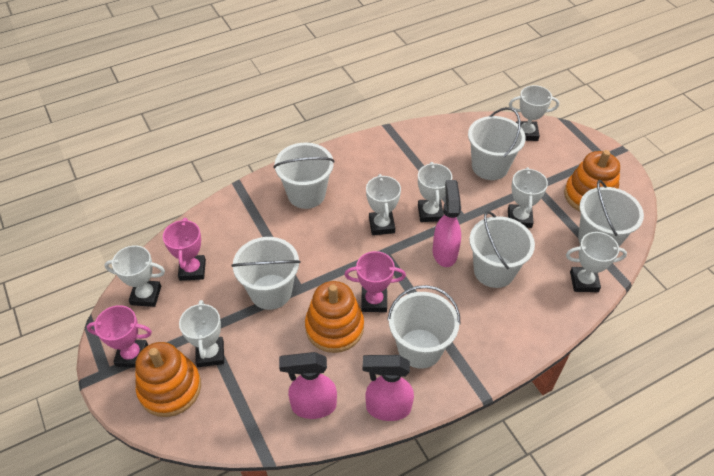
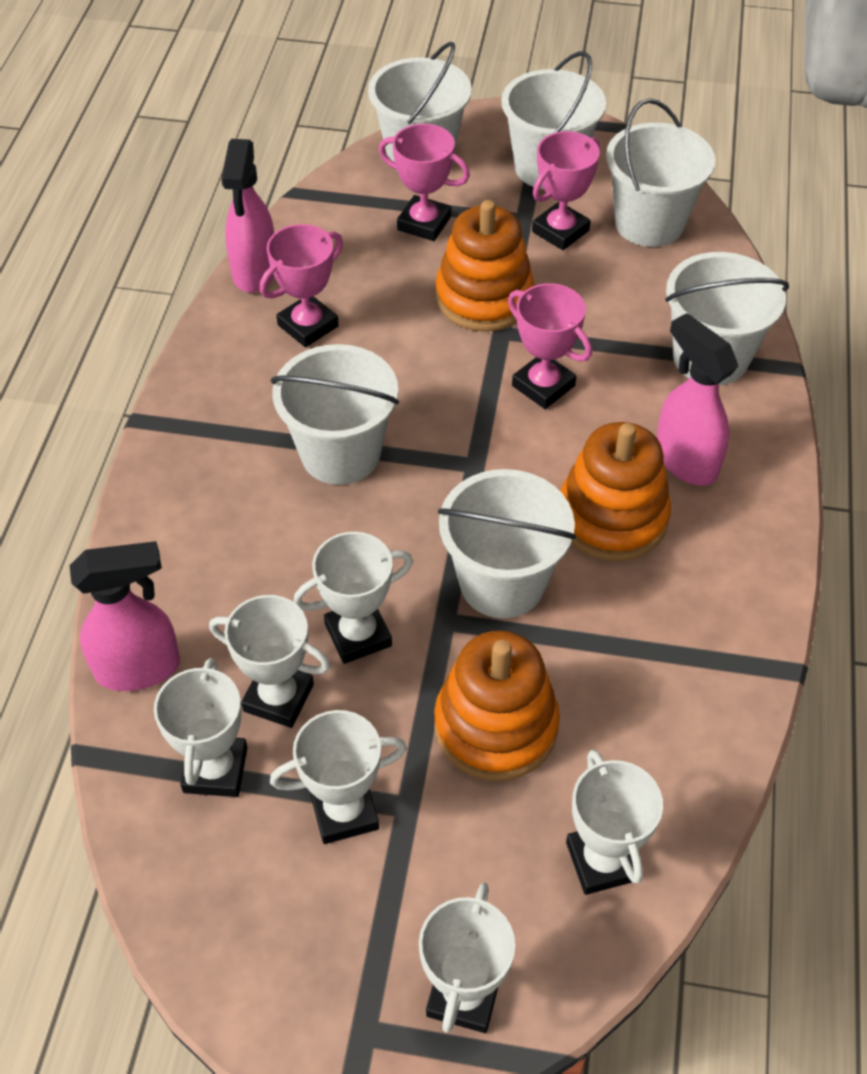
pink trophy: [87,305,152,368] [163,218,206,281] [344,251,406,312] = 3 -> [260,224,343,347] [379,124,470,241] [508,283,592,409] [532,131,600,250] = 4
white trophy: [104,245,165,307] [179,300,224,367] [366,174,401,235] [418,162,452,222] [508,167,548,228] [509,85,559,141] [566,232,627,292] = 7 -> [154,658,248,797] [209,595,331,728] [270,710,407,844] [293,532,413,664] [419,883,515,1033] [566,749,663,895] = 6

